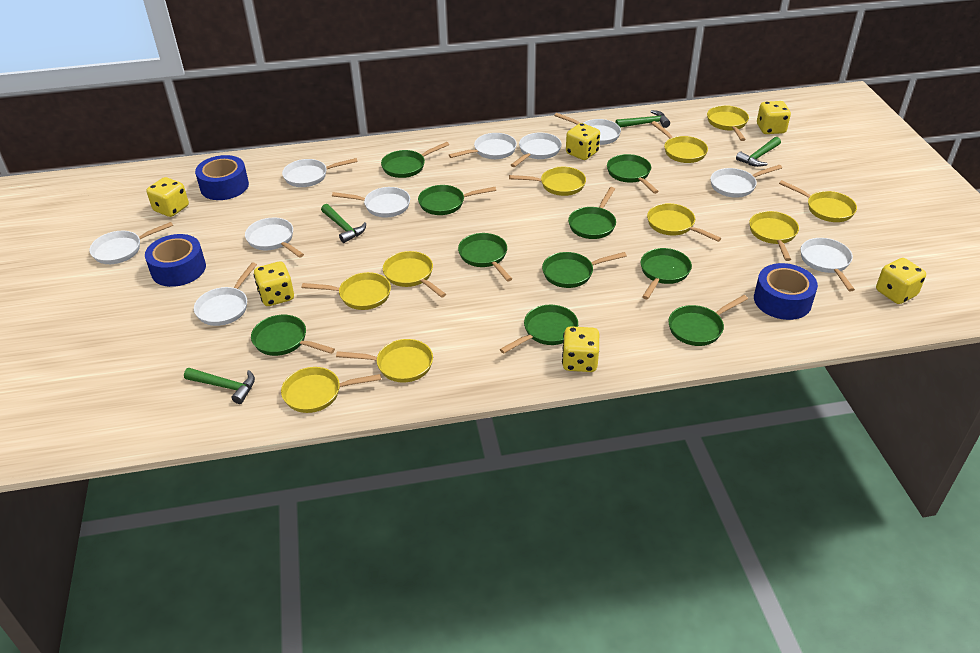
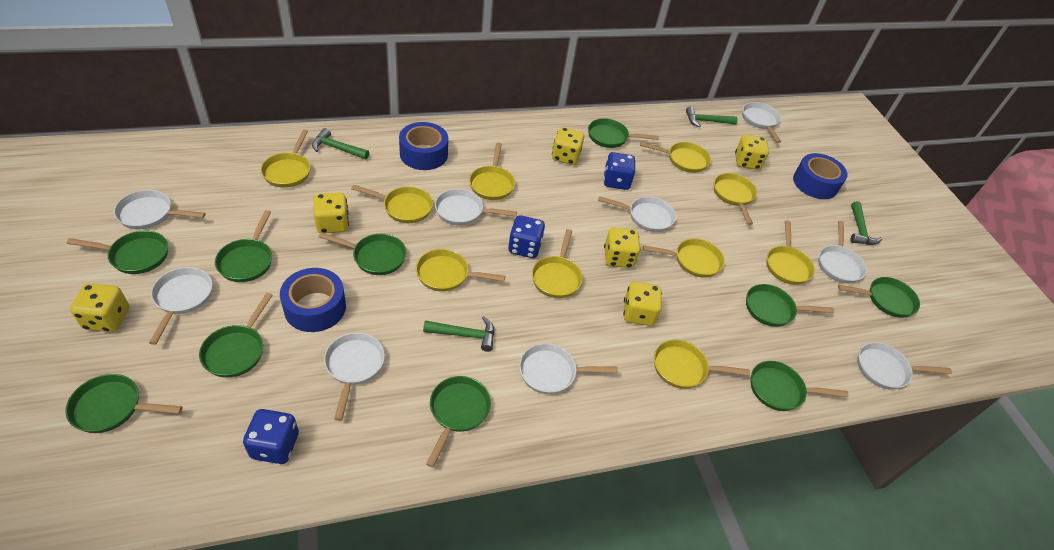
blue dice: none = 0 -> [243,409,299,464] [508,215,545,258] [604,152,636,190] = 3
white pan: [89,222,173,264] [194,262,257,326] [245,218,304,258] [282,158,358,187] [332,187,410,217] [449,133,517,159] [511,133,562,167] [554,113,621,145] [710,165,782,198] [801,238,855,291] = 10 -> [114,190,206,229] [149,267,213,345] [324,333,385,421] [435,189,517,225] [519,343,618,394] [598,196,676,232] [742,102,781,143] [818,221,867,283] [857,342,952,390] = 9

